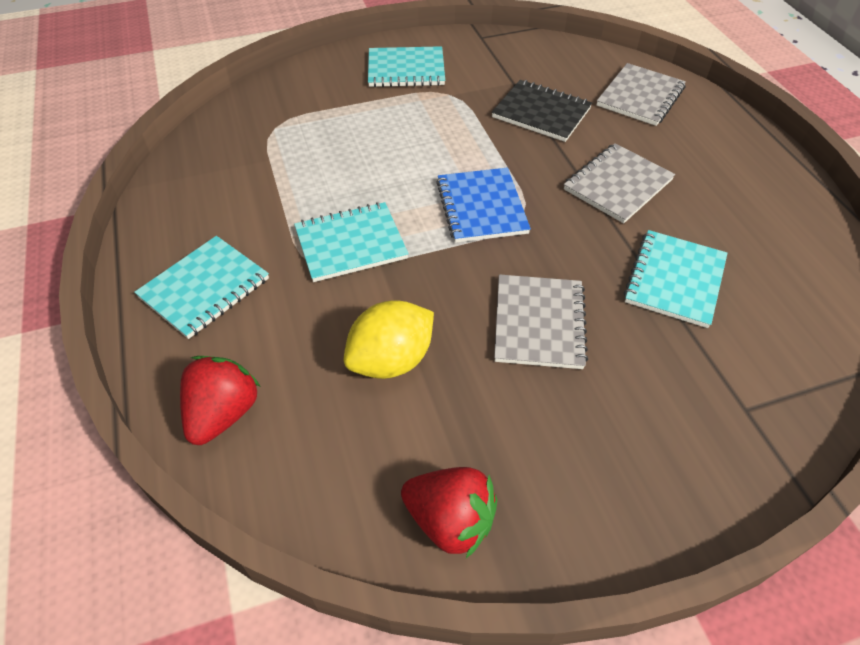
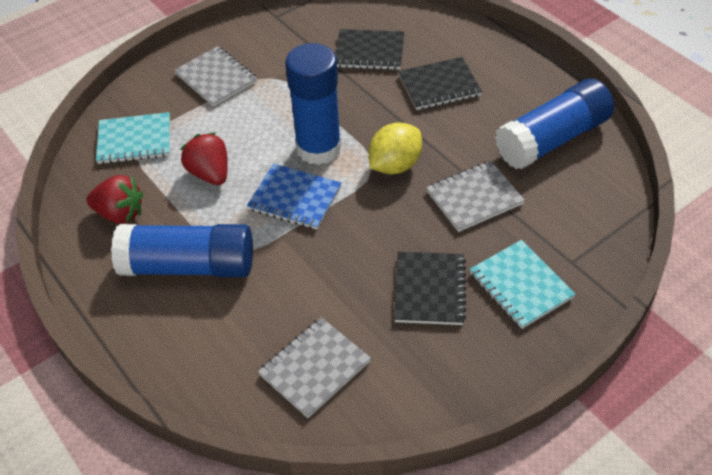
black notebook: [492,80,592,142] = 1 -> [335,29,404,70] [394,252,466,325] [398,57,482,110] = 3
blue glue stick: none = 0 -> [111,224,253,277] [285,43,342,165] [495,79,614,169] = 3
turquoise notebook: [134,236,269,339] [294,202,409,282] [368,46,445,87] [624,230,727,328] = 4 -> [96,112,170,164] [470,240,576,329] = 2

